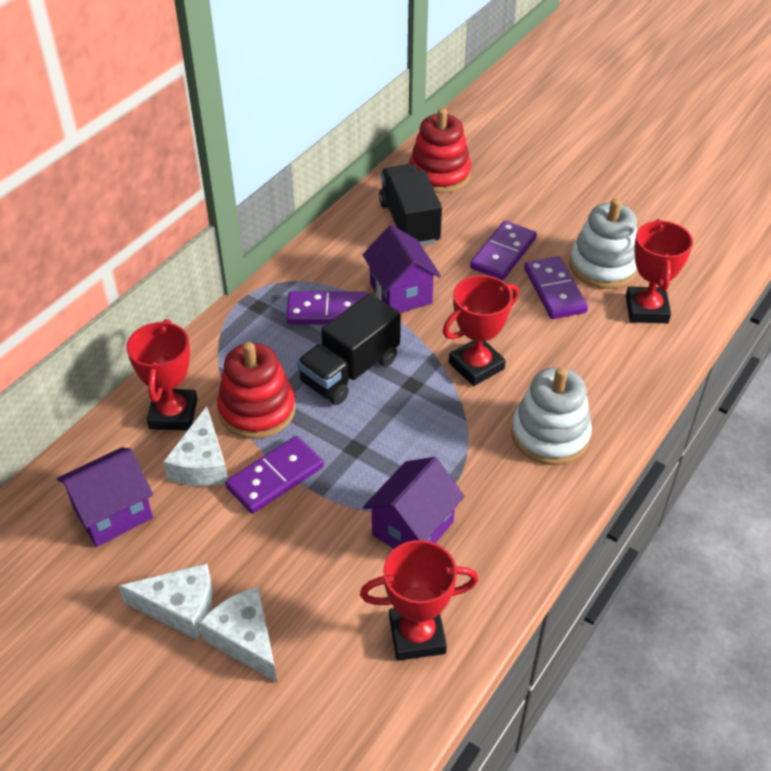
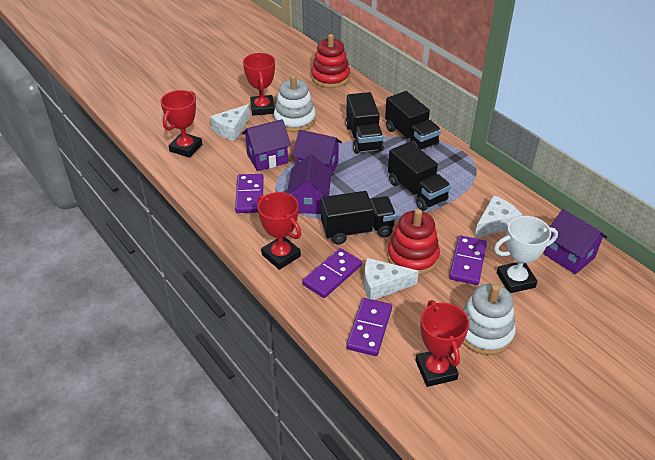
black truck: [297,293,401,405] [379,164,442,246] = 2 -> [321,191,396,245] [345,92,384,154] [385,91,441,150] [388,141,451,211] = 4
purple house: [57,447,153,547] [363,225,441,313] [363,457,465,549] = 3 -> [242,119,291,171] [287,154,332,214] [292,130,342,175] [543,209,607,274] = 4
white trophy: none = 0 -> [494,216,558,293] = 1

